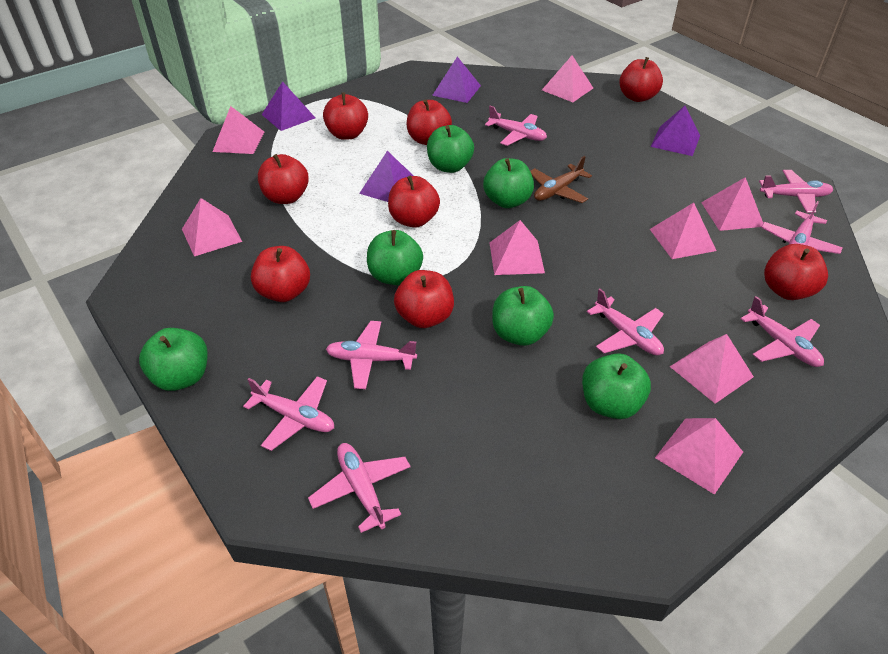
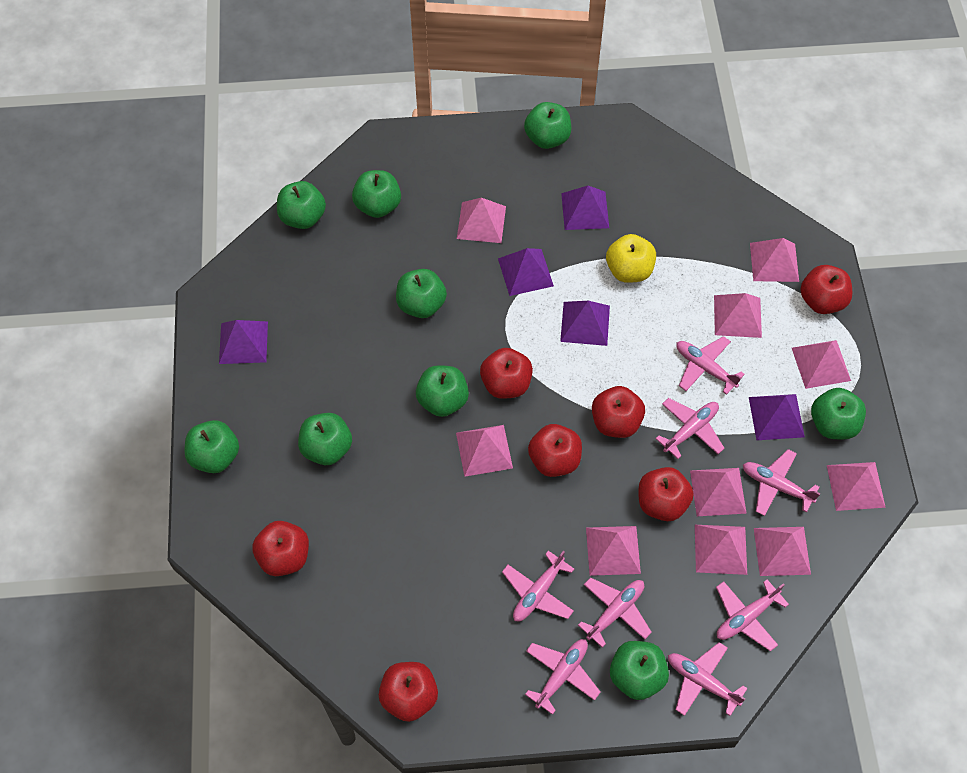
brown plane: [530,156,592,203] = 1 -> none = 0
green apple: [139,328,208,391] [367,230,423,285] [427,125,474,173] [483,158,534,208] [492,286,554,346] [582,353,651,419] = 6 -> [184,420,239,473] [277,181,326,229] [298,413,352,465] [352,170,401,218] [396,269,447,318] [416,365,469,417] [524,102,571,149] [610,641,669,700] [811,388,866,439] = 9
pink pyramid: [182,198,242,256] [212,106,264,154] [490,220,545,275] [542,56,593,102] [650,203,716,259] [655,418,743,495] [670,334,754,404] [701,177,763,231] = 8 -> [456,425,513,477] [457,198,506,243] [586,526,641,576] [690,468,747,516] [695,525,747,575] [714,293,762,338] [750,238,799,282] [754,527,811,576] [792,340,851,389] [827,462,886,511] = 10
purple pyramid: [262,81,315,131] [359,151,414,202] [432,57,481,103] [651,106,700,156] = 4 -> [219,320,268,364] [498,248,554,296] [560,301,610,346] [561,186,609,230] [749,394,805,440] = 5
red apple: [251,246,310,302] [258,154,309,204] [323,92,368,140] [388,176,440,228] [394,270,454,328] [407,99,452,145] [619,57,663,102] [764,244,828,300] = 8 -> [252,521,309,576] [379,662,438,722] [480,348,533,399] [528,424,582,477] [592,386,645,438] [638,467,694,521] [801,265,852,314] = 7
yellow apple: none = 0 -> [606,234,656,283] = 1

